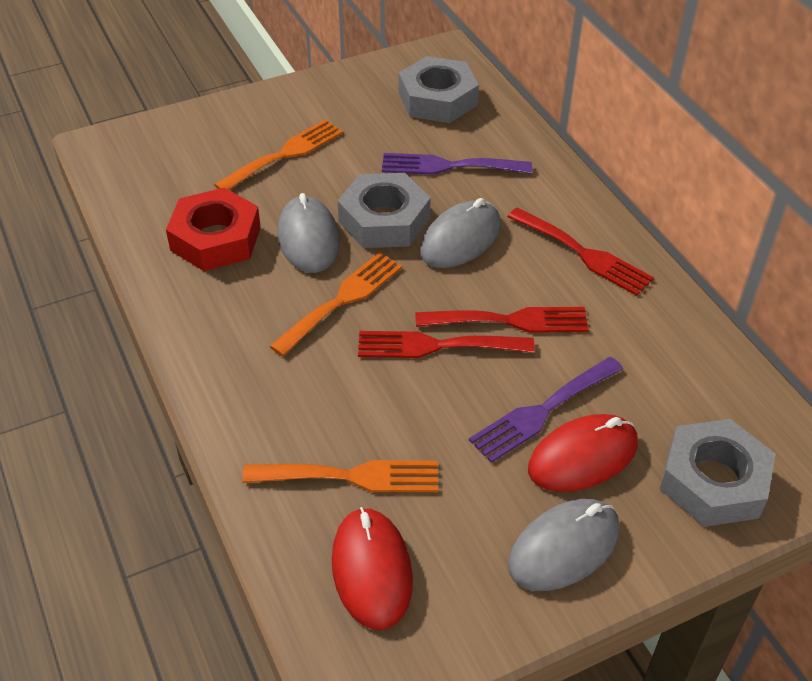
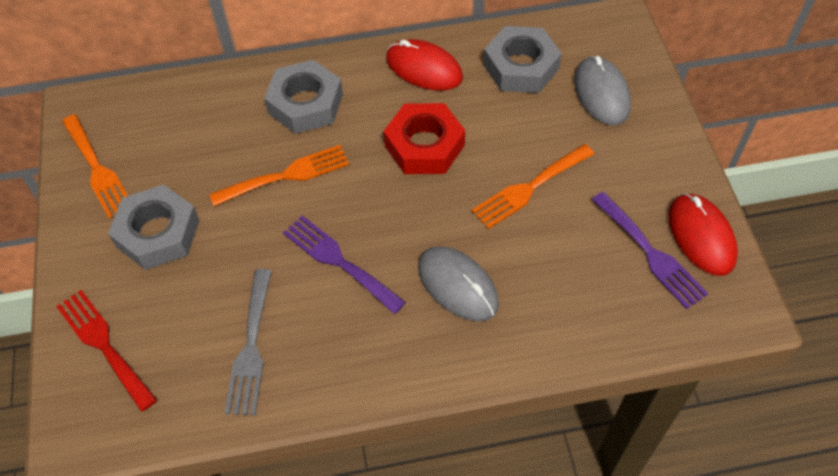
grey fork: none = 0 -> [225,269,272,415] = 1
grey mouse: [278,193,340,273] [420,198,501,268] [508,499,620,591] = 3 -> [418,246,499,322] [574,56,631,125] = 2
red fork: [358,331,534,358] [416,307,589,333] [508,208,654,296] = 3 -> [56,290,157,412] = 1

